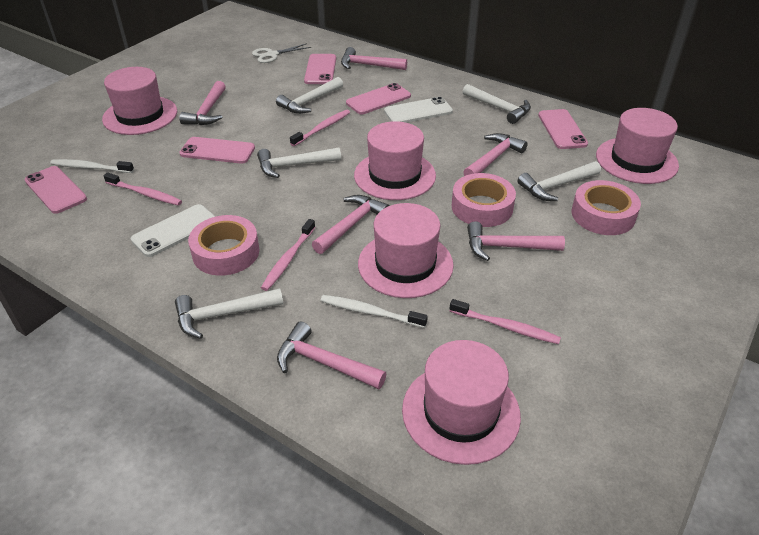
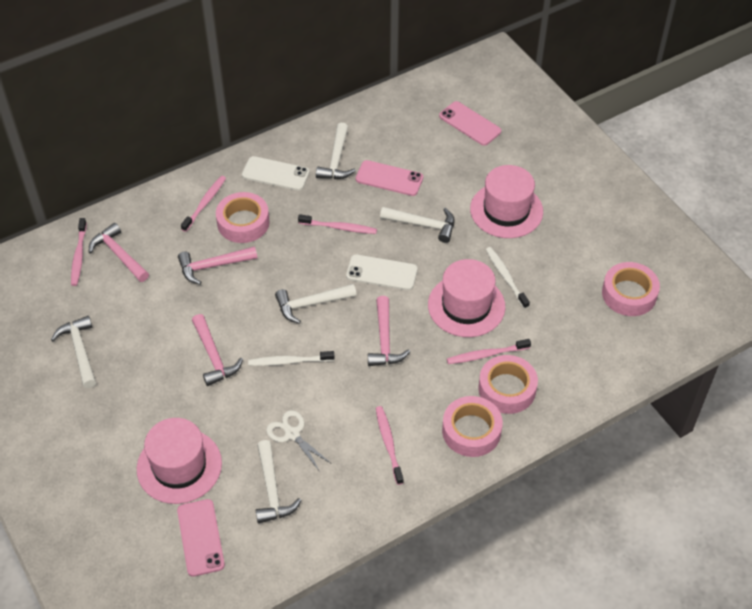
pink hammer: [180,81,226,125] [277,322,386,389] [312,195,389,254] [341,47,407,70] [463,133,528,176] [467,221,565,261] = 6 -> [89,223,149,282] [178,246,257,285] [192,314,243,386] [368,296,410,366] = 4
pink hat: [102,67,177,135] [354,121,436,200] [358,203,454,298] [402,340,521,465] [596,108,679,184] = 5 -> [137,418,222,504] [428,259,505,337] [470,165,543,238] = 3
pink phone: [24,166,87,214] [179,137,255,164] [304,54,336,84] [346,83,411,114] [538,109,588,149] = 5 -> [177,499,225,577] [356,160,423,196] [439,101,501,146] = 3
pink tape: [188,215,259,276] [451,173,516,227] [572,180,641,235] = 3 -> [216,192,270,243] [442,396,503,457] [478,355,538,414] [602,262,660,316] = 4
pink toothbrush: [103,172,182,206] [261,219,315,291] [290,110,350,146] [450,299,561,344] = 4 -> [71,218,87,286] [181,176,226,232] [298,214,377,234] [376,406,404,485] [447,339,531,364] = 5

